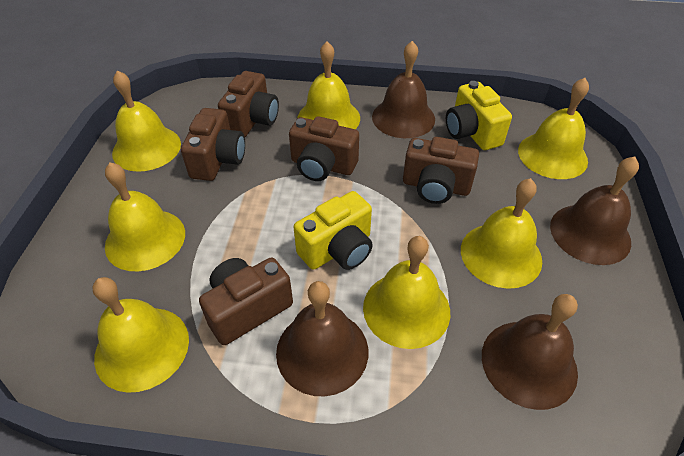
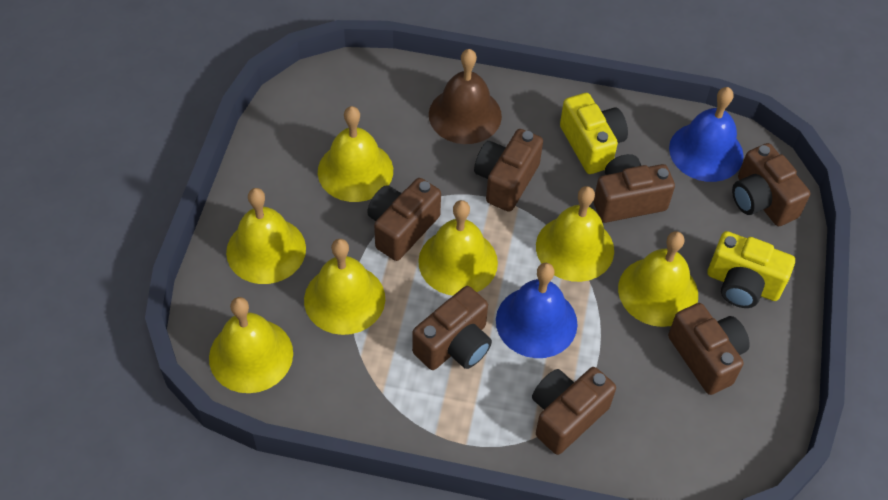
blue bell: none = 0 -> [496,263,578,358] [669,87,744,182] = 2
brown bell: [276,281,368,396] [372,41,435,138] [482,294,578,410] [550,156,639,265] = 4 -> [429,49,502,144] = 1
brown camera: [181,108,245,181] [199,257,293,345] [218,71,279,137] [289,116,359,181] [403,137,479,204] = 5 -> [367,178,441,261] [412,286,492,370] [474,129,543,212] [532,367,616,455] [593,154,675,223] [668,303,750,395] [732,143,810,226] = 7

